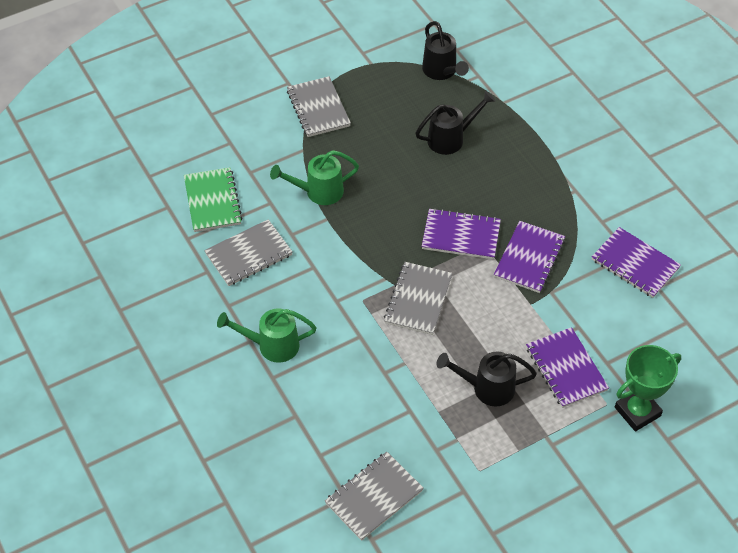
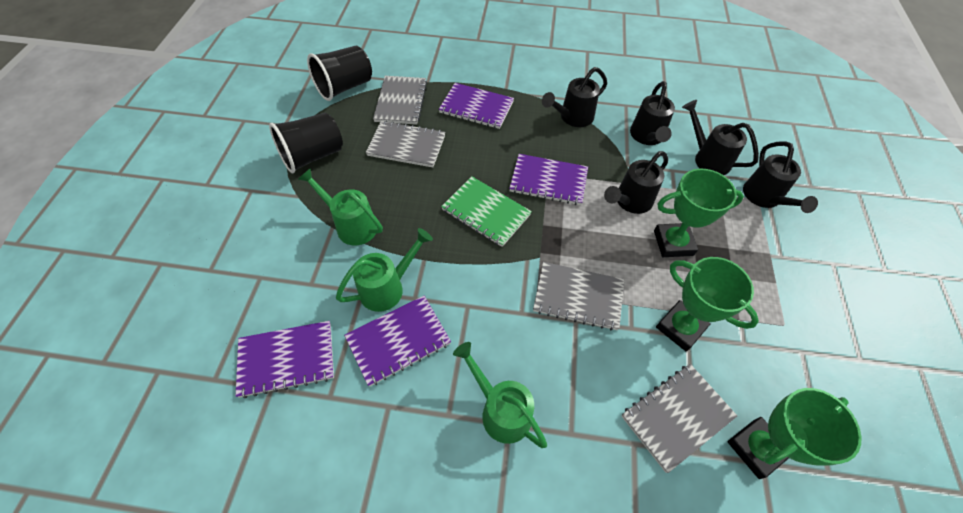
black cup: none = 0 -> [269,113,343,173] [307,46,372,101] = 2
black watering can: [415,91,495,155] [422,21,469,80] [437,351,537,406] = 3 -> [542,67,607,127] [604,151,668,214] [630,81,675,145] [682,100,759,175] [743,141,818,213] = 5
green trophy: [615,345,681,432] = 1 -> [654,169,744,257] [656,257,759,352] [728,388,862,479] = 3
green watering can: [217,308,317,363] [270,150,359,205] = 2 -> [297,169,383,245] [336,228,433,312] [453,342,547,448] = 3

